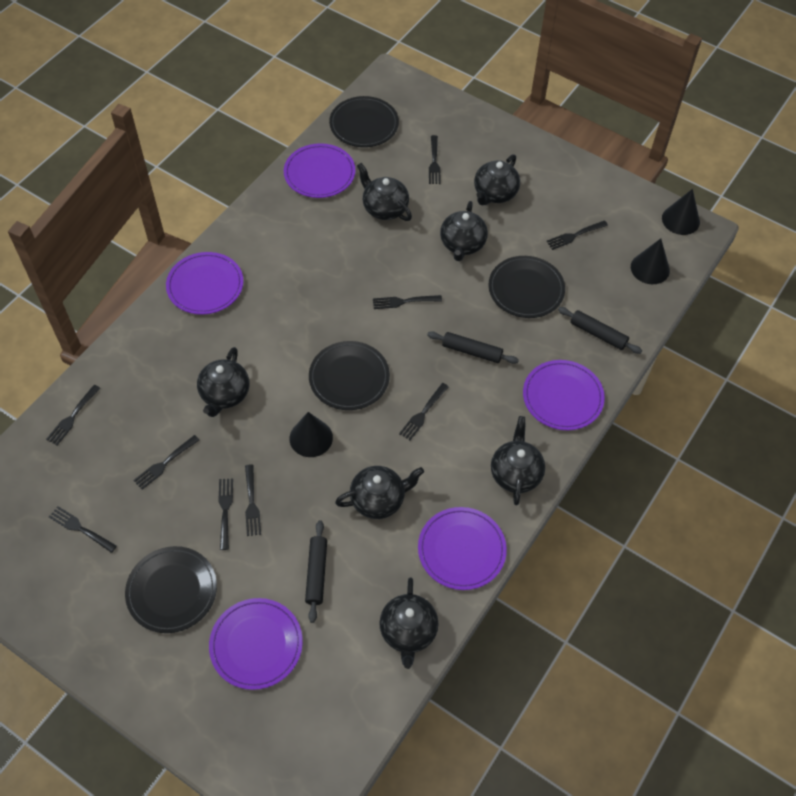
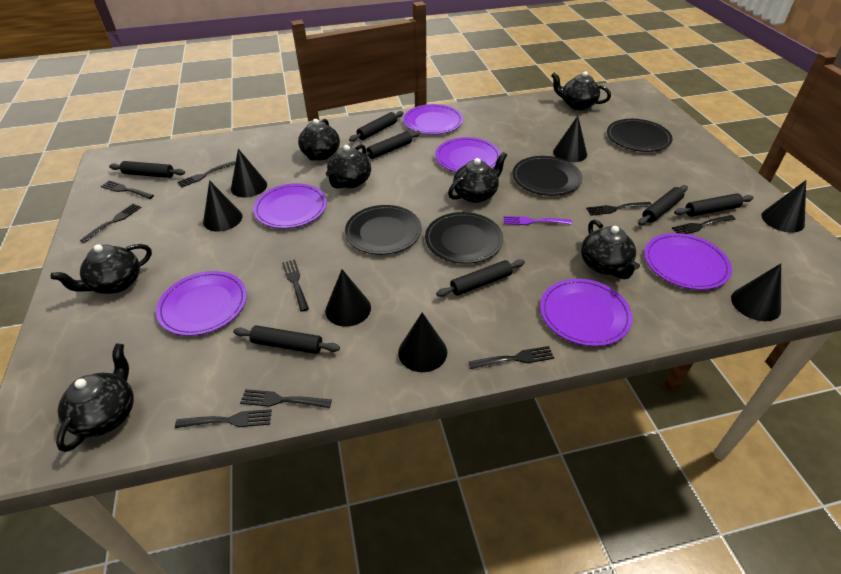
black cone: [290,412,333,457] [631,238,670,284] [662,189,700,235] = 3 -> [203,180,242,232] [231,149,267,198] [325,269,371,327] [398,312,447,372] [553,116,587,162] [731,264,781,321] [761,180,806,233] = 7
black rolling pin: [305,520,327,623] [427,331,519,364] [558,307,642,354] = 3 -> [109,161,185,178] [233,325,340,354] [349,111,403,142] [366,131,420,159] [436,259,525,297] [638,185,688,225] [674,193,754,217] = 7
purple fork: none = 0 -> [504,216,572,225] = 1
purple plate: [166,252,243,315] [209,598,303,690] [284,143,355,198] [418,507,507,590] [523,360,605,430] = 5 -> [156,271,247,336] [253,184,327,228] [403,104,463,135] [435,137,501,172] [540,279,632,346] [644,233,732,290] = 6

